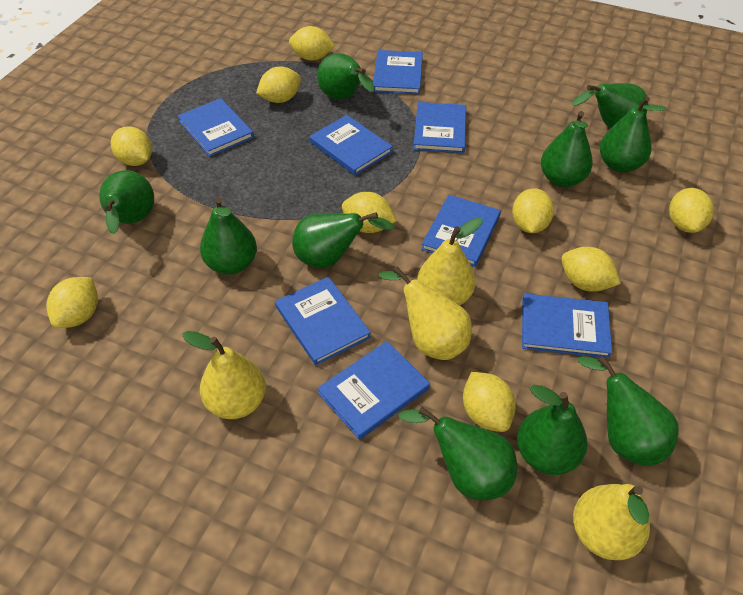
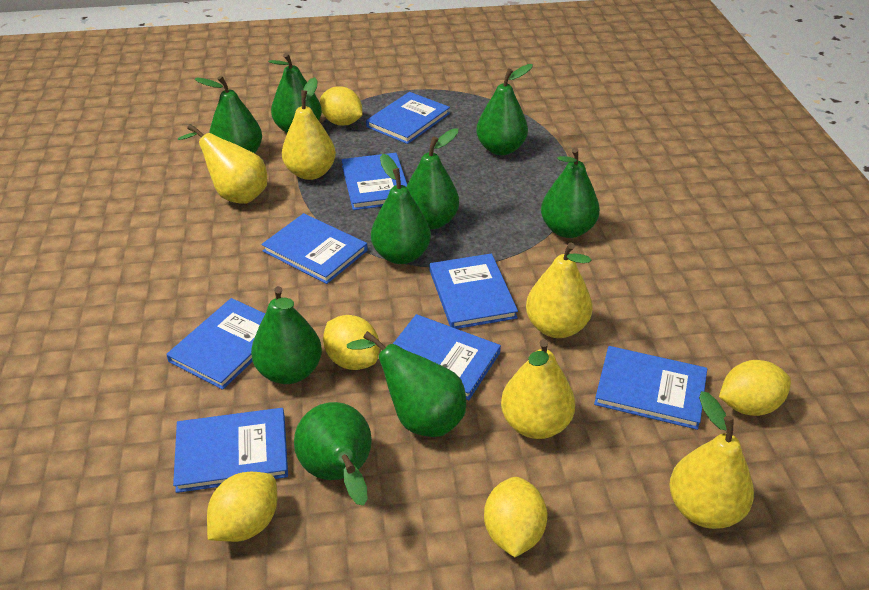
green pear: [99,170,154,234] [200,197,257,275] [292,212,394,268] [317,53,375,100] [398,407,517,500] [517,385,587,475] [541,111,593,187] [572,83,648,128] [578,356,679,466] [600,96,666,173] = 10 -> [195,76,262,153] [251,286,322,384] [268,53,322,133] [294,402,372,506] [347,331,466,437] [371,154,431,264] [407,128,459,230] [476,64,533,155] [541,147,600,238] = 9
yellow lemon: [46,277,98,328] [111,126,152,166] [256,66,301,103] [289,26,335,61] [342,192,397,233] [463,372,516,432] [512,188,554,233] [561,247,621,292] [669,188,714,233] = 9 -> [207,472,277,542] [320,86,363,125] [323,315,380,370] [484,477,548,557] [719,360,791,416] = 5
yellow pear: [182,331,266,419] [379,267,472,360] [417,218,483,305] [573,484,650,560] = 4 -> [178,124,267,204] [282,77,336,180] [501,339,575,439] [526,242,593,338] [669,391,754,529] = 5

